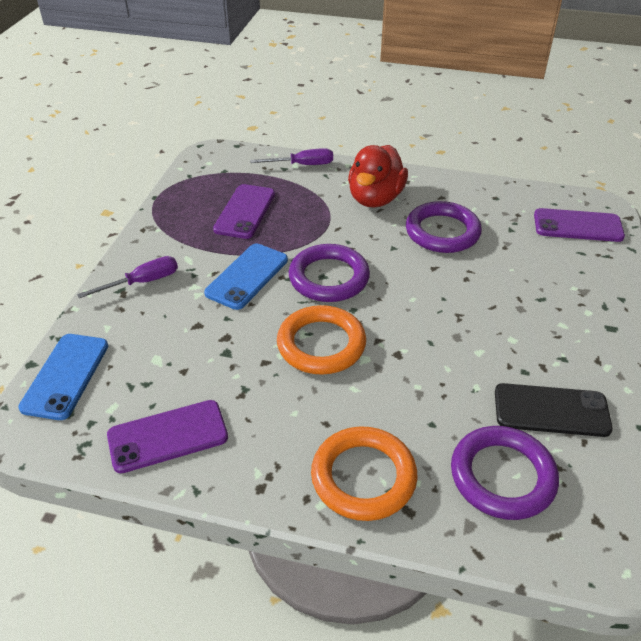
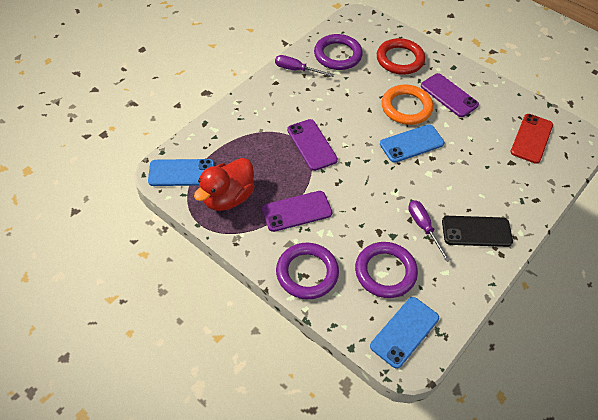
blue phone: [18,334,108,420] [204,244,288,310] = 2 -> [148,159,214,186] [370,297,439,369] [380,124,444,163] = 3
orange ring: [277,305,366,375] [311,426,418,521] = 2 -> [382,84,433,125] = 1
red phone: none = 0 -> [510,114,553,164] = 1
red ring: none = 0 -> [377,38,425,75] = 1

